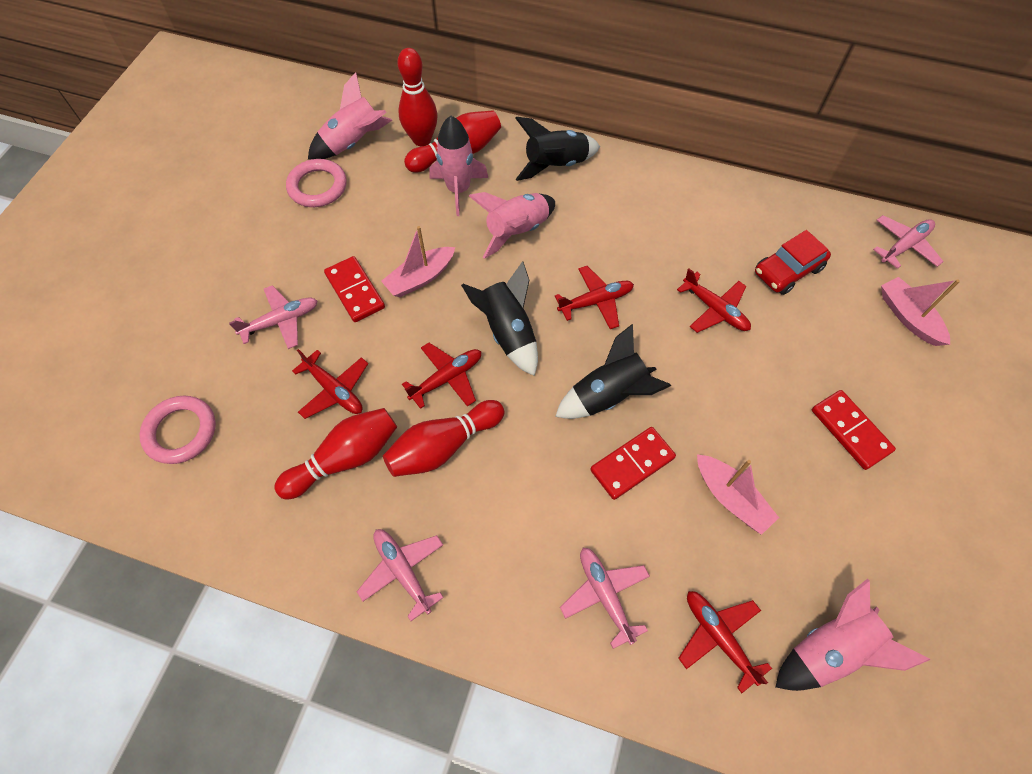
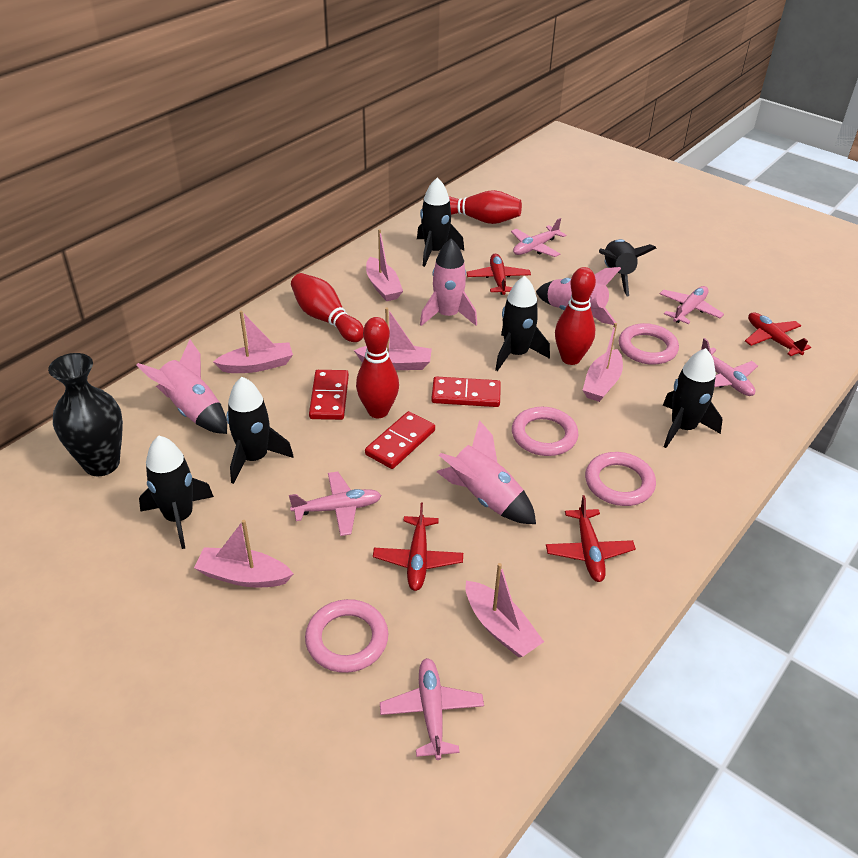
black rocket: [461,261,538,376] [515,117,600,181] [555,324,671,419] = 3 -> [139,436,214,549] [226,377,294,484] [417,178,464,267] [495,276,550,371] [599,239,656,296] [663,348,722,448] = 6
black vase: none = 0 -> [48,353,123,476] = 1
pink boat: [381,226,455,297] [697,455,779,535] [881,277,960,346] = 3 -> [194,520,293,587] [213,311,293,373] [354,308,432,370] [366,229,403,301] [466,563,544,657] [583,323,623,402] = 6
pink plane: [229,285,318,349] [356,529,444,621] [560,547,650,649] [873,215,944,269] = 4 -> [289,472,381,536] [380,658,484,760] [511,218,566,257] [660,286,724,324] [691,338,758,396] = 5
pink ring: [139,396,216,464] [286,159,347,207] = 2 -> [305,599,388,673] [512,407,579,456] [585,452,656,506] [619,323,679,365] = 4
red car: [755,230,831,295] = 1 -> none = 0
red plane: [292,349,368,419] [402,343,481,409] [555,266,634,329] [677,269,751,333] [678,591,772,693] = 5 -> [373,502,463,591] [466,254,531,295] [546,495,636,582] [745,312,811,356] = 4

